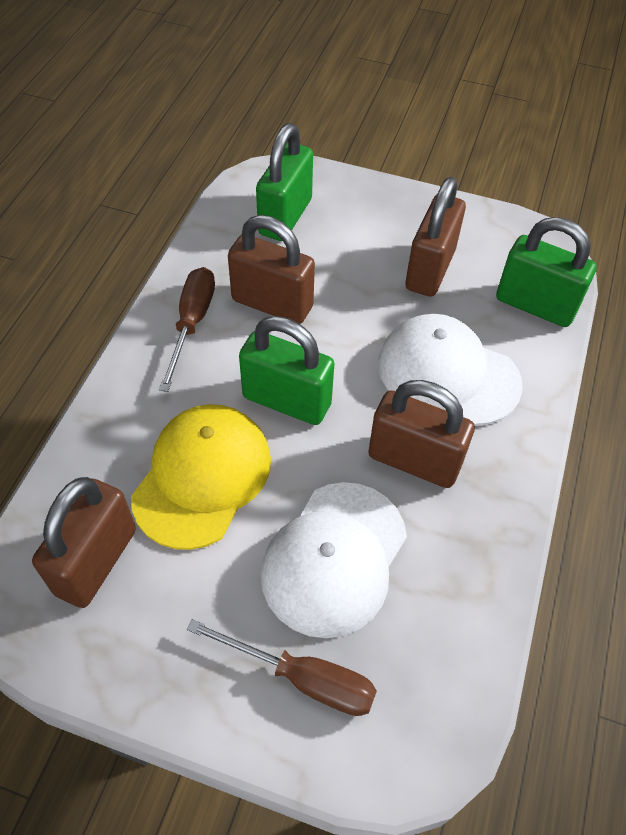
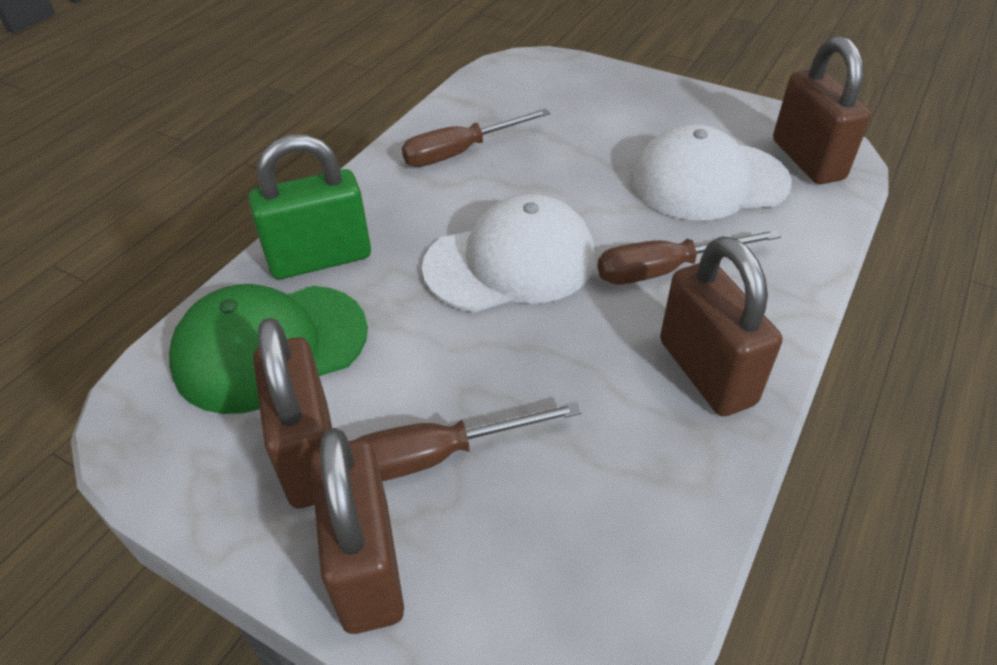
brown screwdriver: [159,267,215,392] [187,619,377,716] = 2 -> [355,402,582,481] [402,108,550,167] [597,230,781,284] = 3
green cap: none = 0 -> [169,284,368,414] = 1
green padlock: [239,316,335,425] [256,123,313,241] [496,217,597,327] = 3 -> [248,134,371,279] = 1
yellow cap: [131,404,271,550] = 1 -> none = 0

